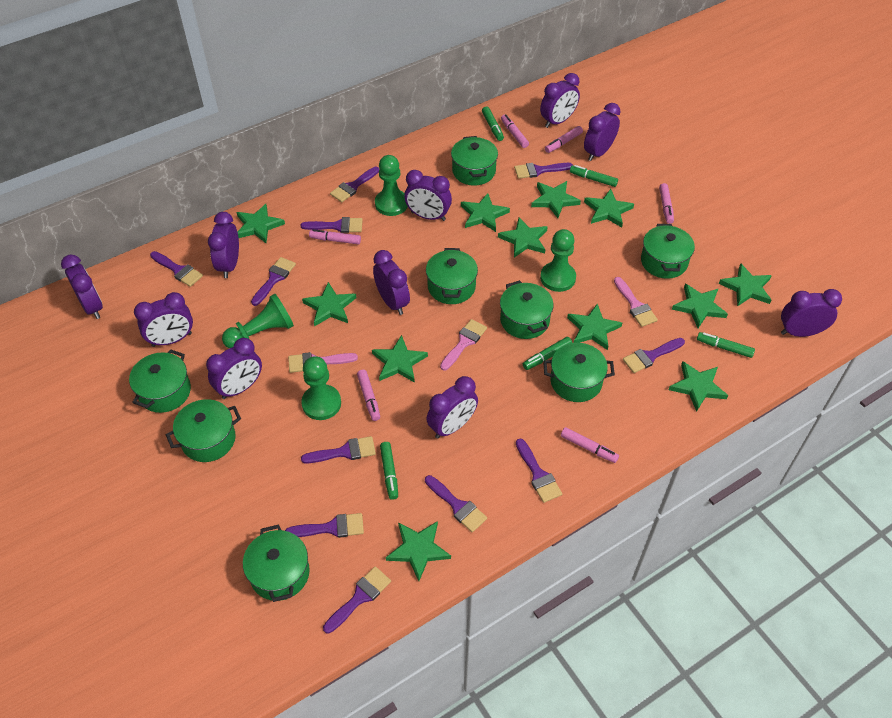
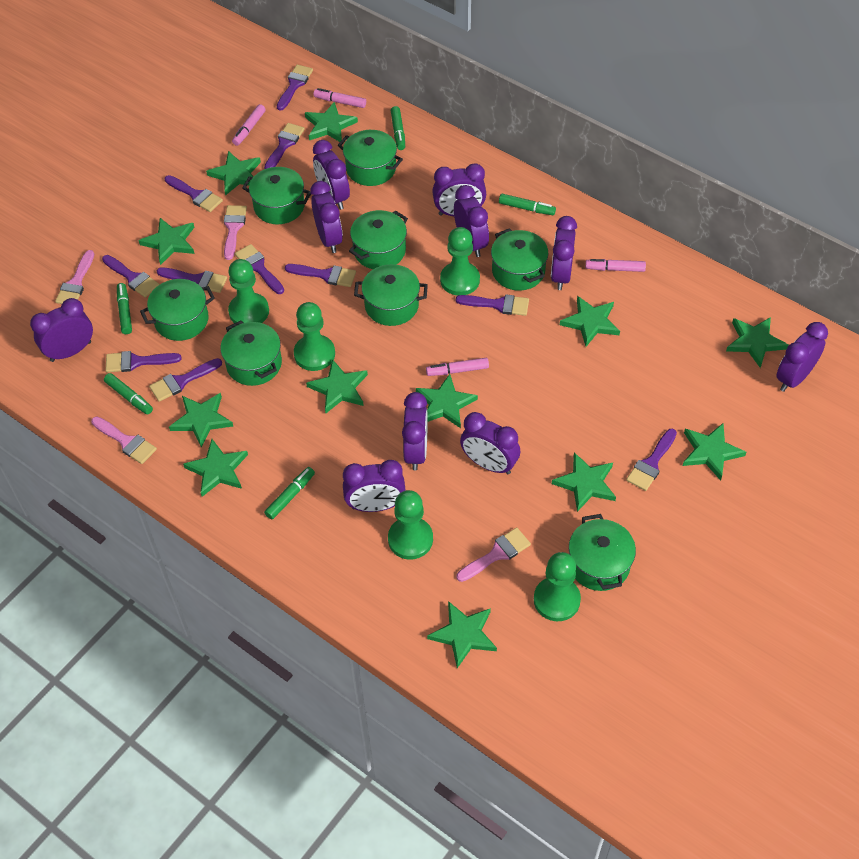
green pawn: [222,294,294,348] [301,356,341,420] [375,155,408,216] [540,229,576,292] = 4 -> [228,259,269,323] [294,302,335,371] [388,490,433,560] [440,227,480,296] [534,552,581,621] = 5
pink brush: [288,352,358,373] [440,319,487,371] [614,277,658,327] = 3 -> [55,250,94,304] [91,417,157,464] [224,205,247,260] [457,527,531,582] = 4
pink marker: [309,229,361,244] [357,370,380,421] [501,114,529,148] [545,126,583,153] [561,427,619,463] [659,183,674,224] = 6 -> [232,104,266,146] [314,88,366,108] [426,358,489,376] [585,259,646,272] = 4

